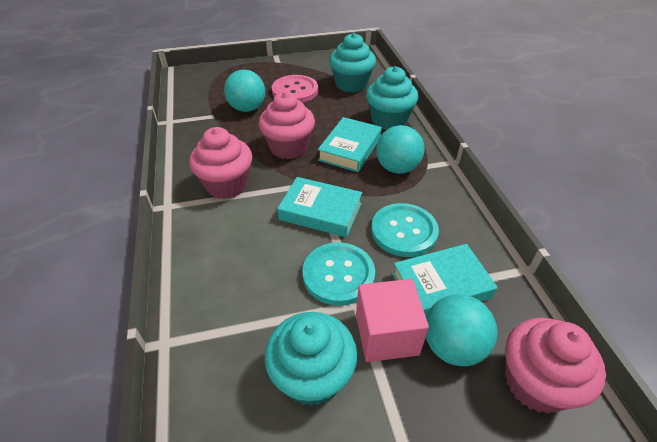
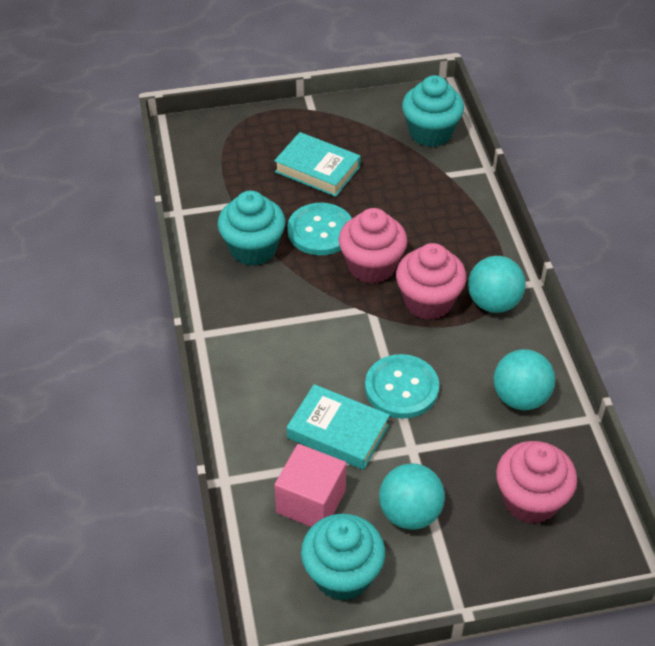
pink button: [272,75,318,103] = 1 -> none = 0
turquoise book: [277,177,362,237] [318,117,382,172] [392,244,498,317] = 3 -> [274,132,361,197] [287,384,390,470] = 2

